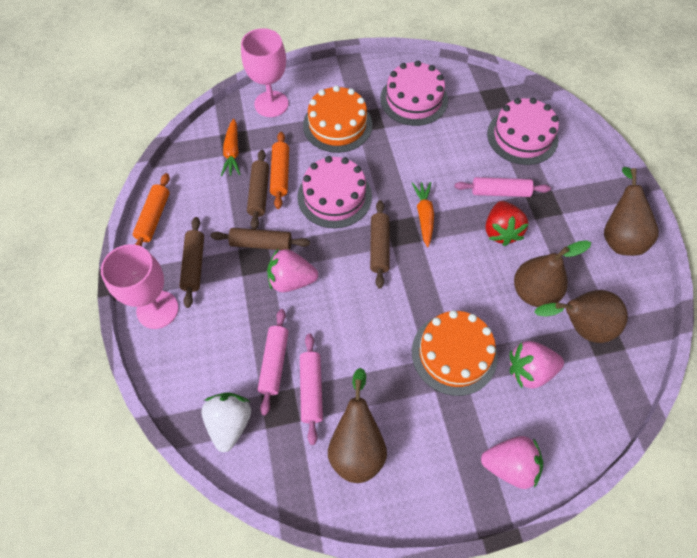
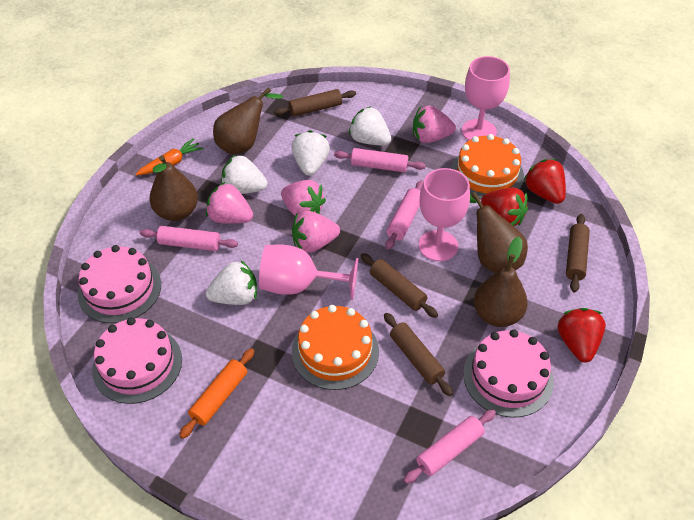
orange carrot: [221,119,241,176] [412,182,434,247] = 2 -> [136,138,204,175] = 1
orange rolling pin: [133,173,170,247] [270,132,289,209] = 2 -> [179,348,254,439] = 1
pink goblet: [101,244,179,329] [241,28,289,117] = 2 -> [259,245,358,300] [419,168,470,261] [462,56,510,140] = 3
pink rolling pin: [258,309,289,415] [300,334,323,445] [455,177,551,197] = 3 -> [140,226,238,251] [334,148,426,172] [386,180,424,250] [403,409,496,484] = 4
pink strawberry: [267,248,318,292] [481,436,543,489] [510,341,564,389] = 3 -> [206,182,253,224] [281,180,326,216] [292,211,340,253] [413,106,456,143] = 4
red strawberry: [486,201,528,246] = 1 -> [481,187,528,226] [524,159,566,204] [558,308,606,363] = 3
white strawberry: [201,392,251,452] = 1 -> [206,260,257,305] [221,155,267,194] [291,130,330,176] [349,106,391,146] = 4

